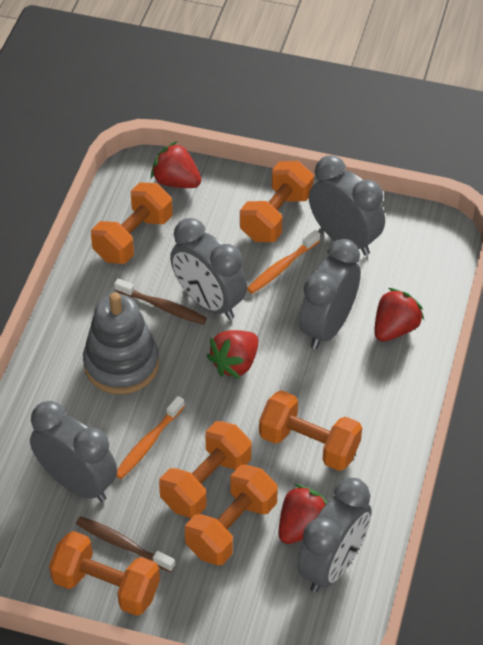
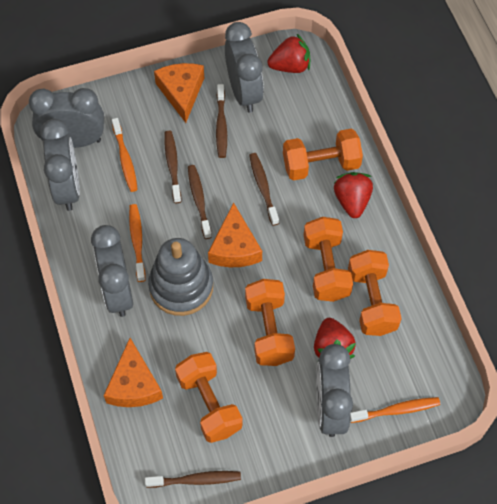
brown toothbrush: [76,516,175,572] [114,279,207,325] = 2 -> [145,471,241,488] [164,131,181,203] [188,165,212,239] [216,84,227,158] [249,153,279,226] = 5
orange cheese: none = 0 -> [104,338,163,407] [154,63,204,123] [208,202,262,267] = 3
orange dumbbell: [49,531,160,616] [91,183,172,264] [159,421,251,518] [185,465,278,565] [240,161,314,242] [259,390,362,471] = 6 -> [175,352,242,443] [245,279,295,366] [283,129,363,181] [304,217,353,302] [348,250,402,336] = 5
orange toothbrush: [116,396,185,479] [247,230,320,294] = 2 -> [112,118,138,192] [129,204,146,282] [350,397,440,423] = 3
red strawberry: [151,141,201,188] [207,330,258,379] [278,484,328,544] [374,288,424,342] = 4 -> [267,34,310,73] [314,318,356,359] [334,172,373,218] = 3

